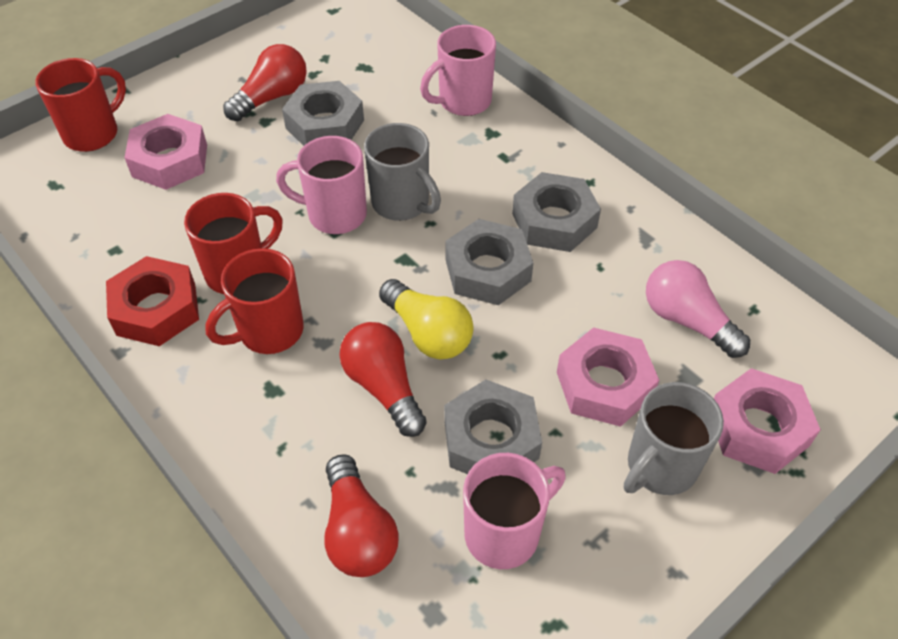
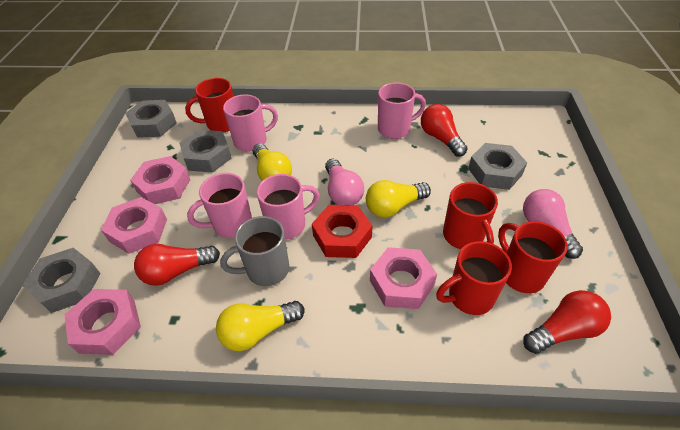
grey mug: [364,123,441,221] [624,382,724,495] = 2 -> [220,216,289,286] = 1
pink light bulb: [646,260,750,358] = 1 -> [325,159,364,205] [523,189,583,259] = 2
pink mug: [276,136,367,234] [420,25,496,116] [463,453,566,569] = 3 -> [187,173,252,238] [223,94,278,152] [257,174,320,240] [378,82,426,139] = 4
pink nut: [124,114,207,190] [557,327,659,427] [714,368,821,474] = 3 -> [64,289,141,355] [101,197,167,254] [130,156,190,204] [370,247,437,309] = 4
red mug: [35,58,126,152] [184,193,283,294] [205,248,304,354] = 3 -> [185,78,234,133] [436,241,512,315] [443,182,498,249] [498,221,568,293] = 4
yellow light bulb: [379,279,474,359] = 1 -> [216,301,305,351] [252,143,292,181] [366,180,431,217] = 3

